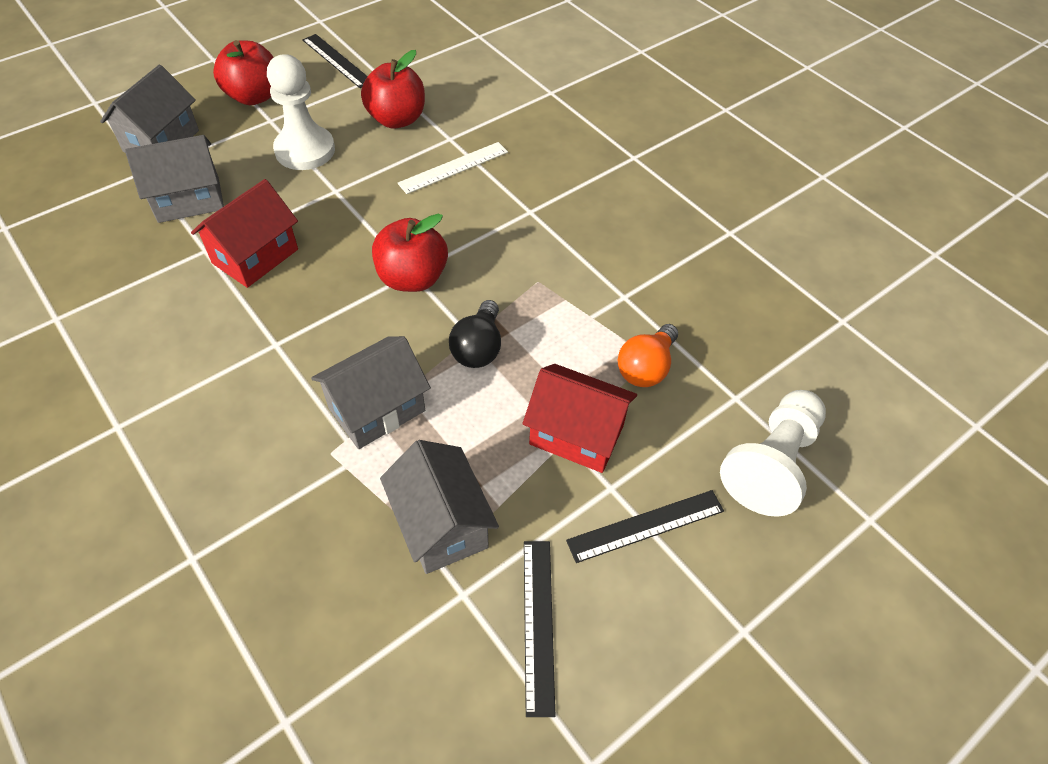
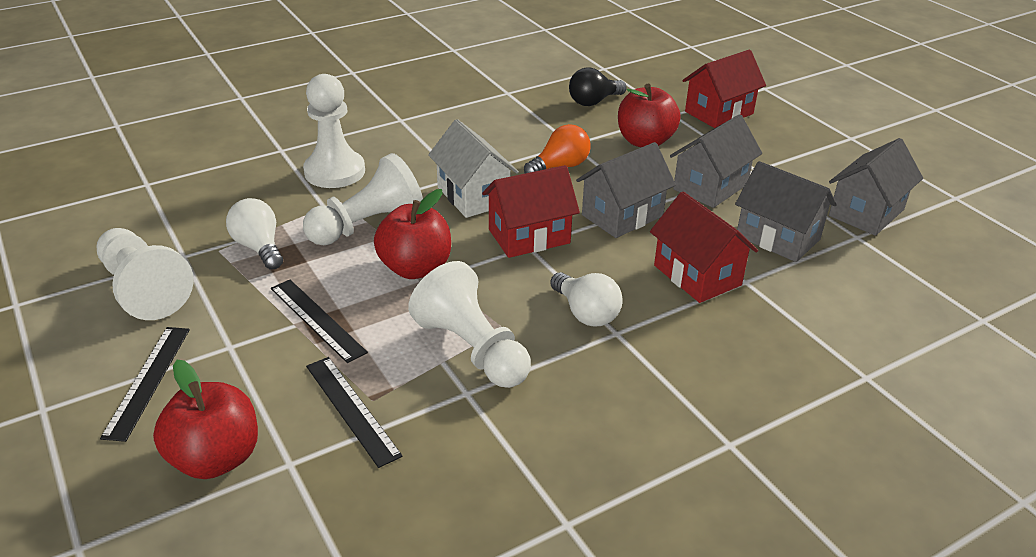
red house: [191,179,298,288] [523,364,637,473] = 2 -> [482,165,580,258] [650,191,758,303] [682,50,766,128] = 3
white house: none = 0 -> [428,119,519,218] = 1
white light bulb: none = 0 -> [226,198,283,270] [550,272,623,326] = 2
white pawn: [267,54,335,170] [720,390,826,517] = 2 -> [96,228,194,320] [303,74,365,188] [303,153,423,245] [408,261,531,388] = 4
white ruler: [398,142,508,194] = 1 -> none = 0

